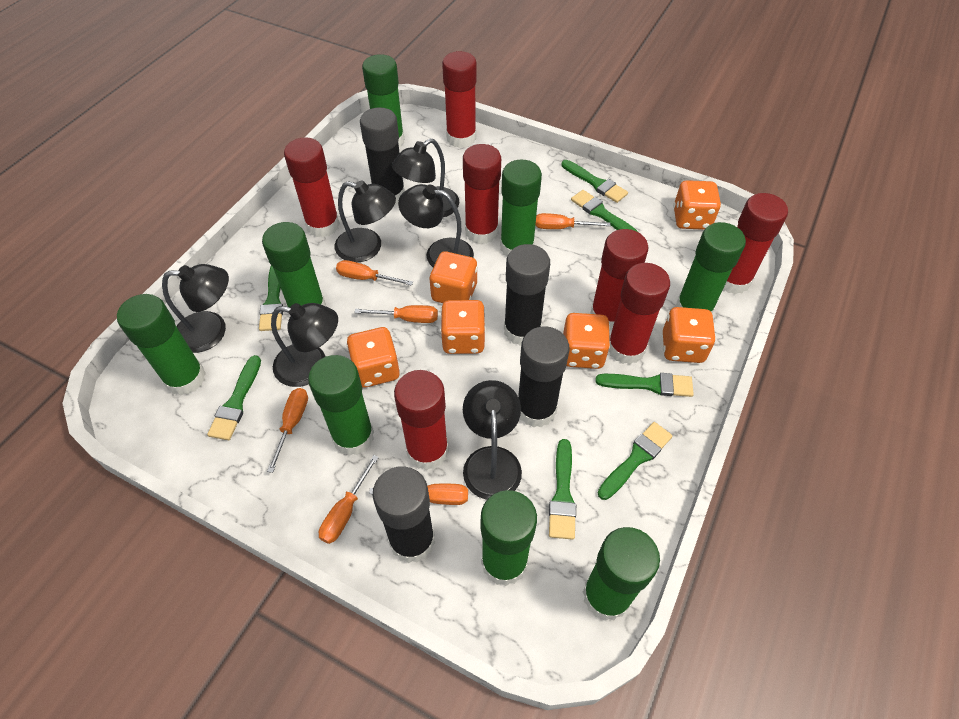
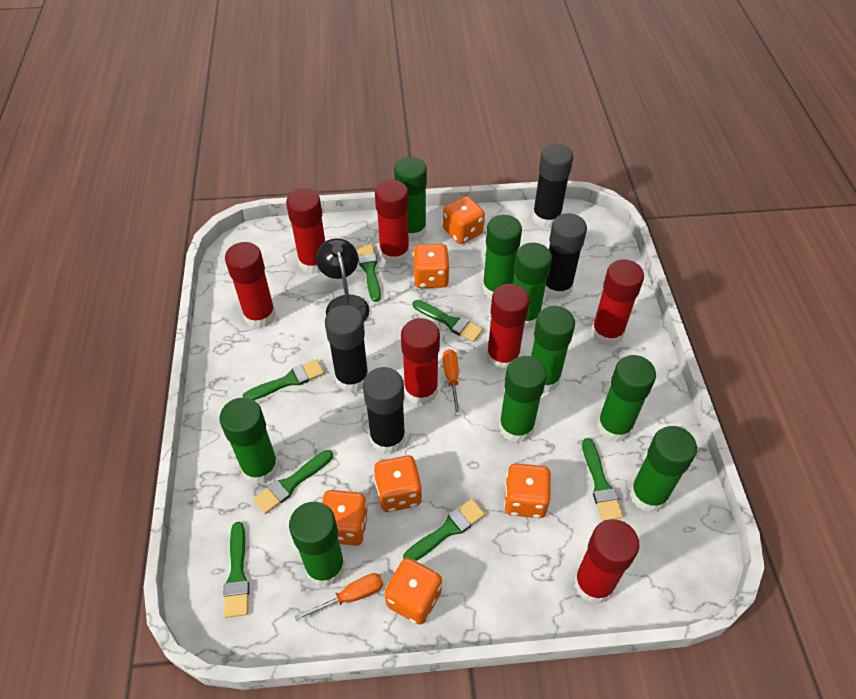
black lamp: [162,264,229,353] [271,303,338,387] [335,180,396,262] [392,139,459,217] [398,184,474,267] [463,380,522,500] = 6 -> [316,238,369,321] = 1
green glue stick: [117,294,206,396] [262,222,326,308] [308,355,374,456] [362,54,404,147] [481,490,537,586] [500,160,542,256] [583,527,660,621] [675,222,746,314] = 8 -> [219,397,279,484] [289,502,345,587] [394,157,427,242] [482,215,522,299] [499,356,547,443] [513,243,552,329] [531,306,575,393] [597,355,656,442] [630,426,697,512] = 9
orange screwdriver: [267,388,308,473] [319,455,379,544] [336,260,413,286] [354,305,438,323] [369,484,468,505] [535,213,611,229] = 6 -> [295,573,383,621] [443,349,460,416] = 2

